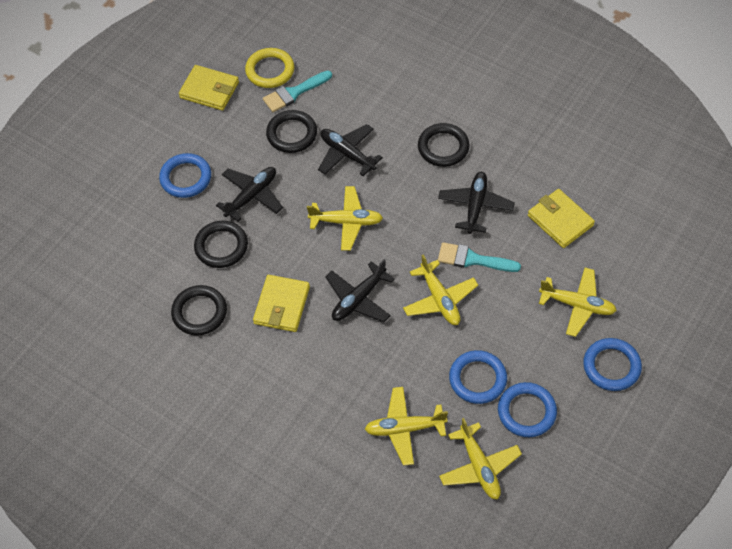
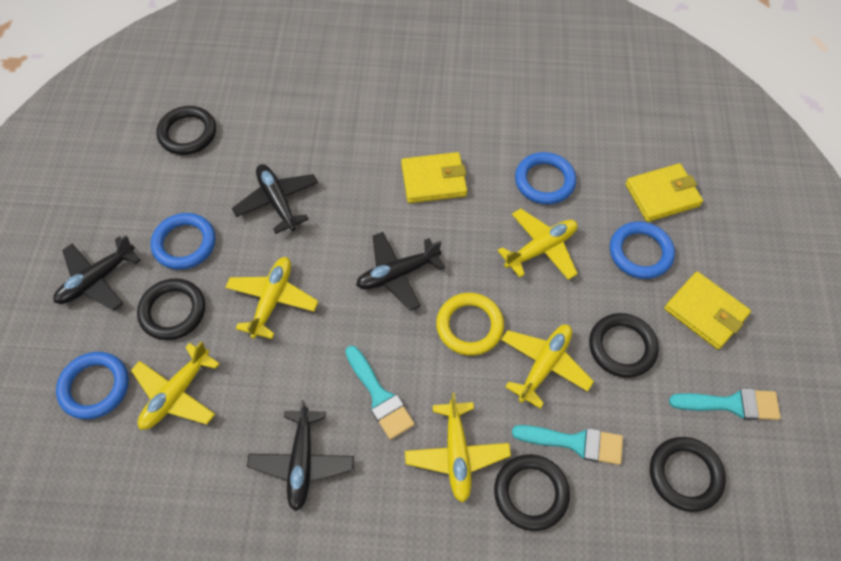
black ring: [171,285,227,335] [194,221,248,268] [266,110,317,153] [418,123,470,167] = 4 -> [137,278,205,340] [156,106,216,155] [494,454,570,531] [589,313,659,378] [650,437,726,512] = 5
turquoise brush: [263,71,332,112] [438,242,521,272] = 2 -> [345,346,415,440] [512,425,623,465] [669,389,781,420] = 3

